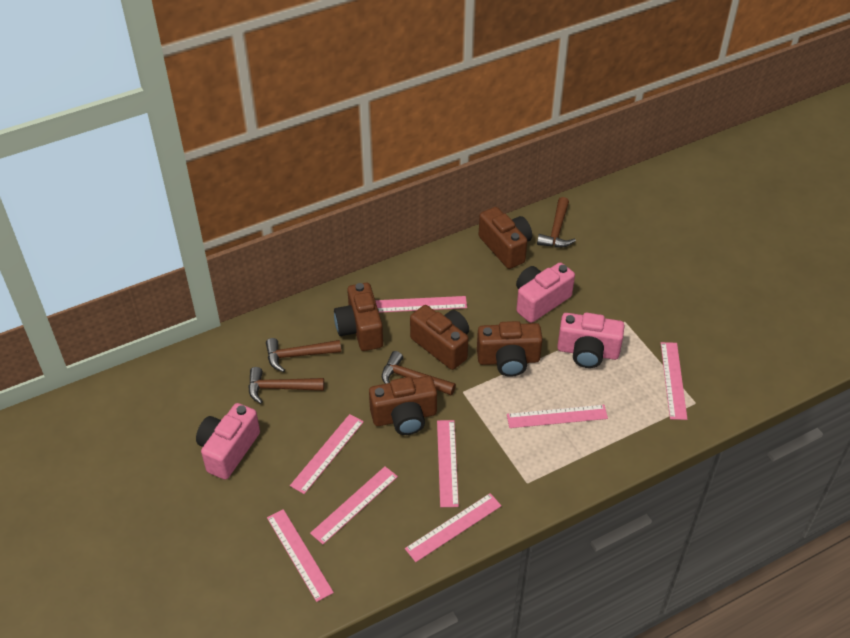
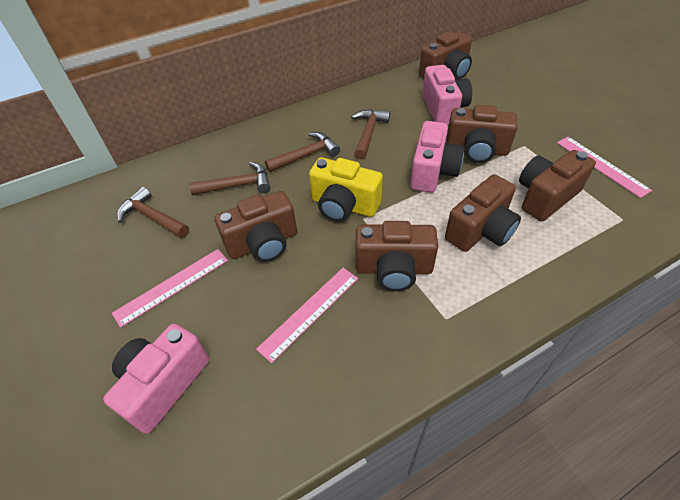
brown camera: [334,283,383,351] [369,376,437,435] [410,305,469,370] [477,321,543,377] [479,207,532,269] = 5 -> [215,191,297,262] [355,221,438,291] [419,31,472,80] [445,174,521,252] [446,105,518,163] [519,150,596,221] = 6
pink ruler: [267,509,334,602] [290,414,364,494] [310,466,398,544] [375,296,467,313] [405,493,501,562] [437,420,459,507] [507,405,608,428] [661,342,687,420] = 8 -> [112,249,228,328] [256,268,358,363] [557,137,652,198] = 3
yellow camera: none = 0 -> [309,158,383,222] = 1

